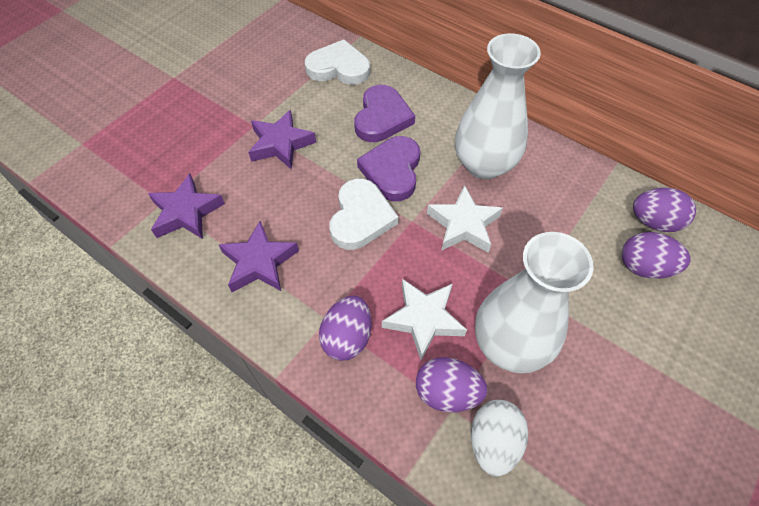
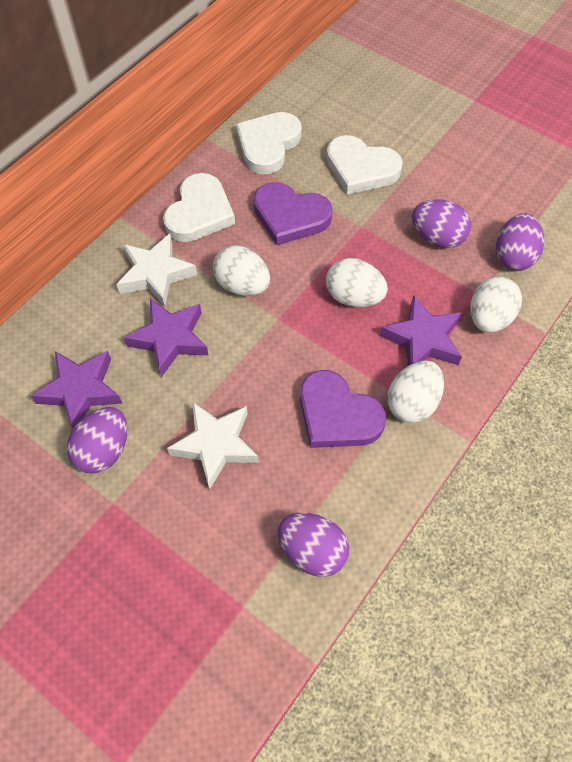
white egg: [471,400,528,477] = 1 -> [213,245,270,296] [326,258,388,307] [387,360,444,423] [470,276,522,333] = 4
white heart: [305,39,370,85] [329,179,399,250] = 2 -> [163,173,235,242] [236,112,302,174] [326,135,403,195] = 3
white vase: [455,33,541,179] [475,232,594,373] = 2 -> none = 0

